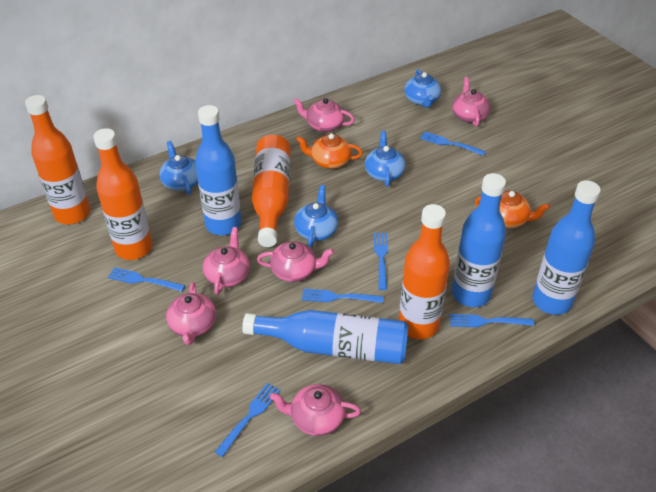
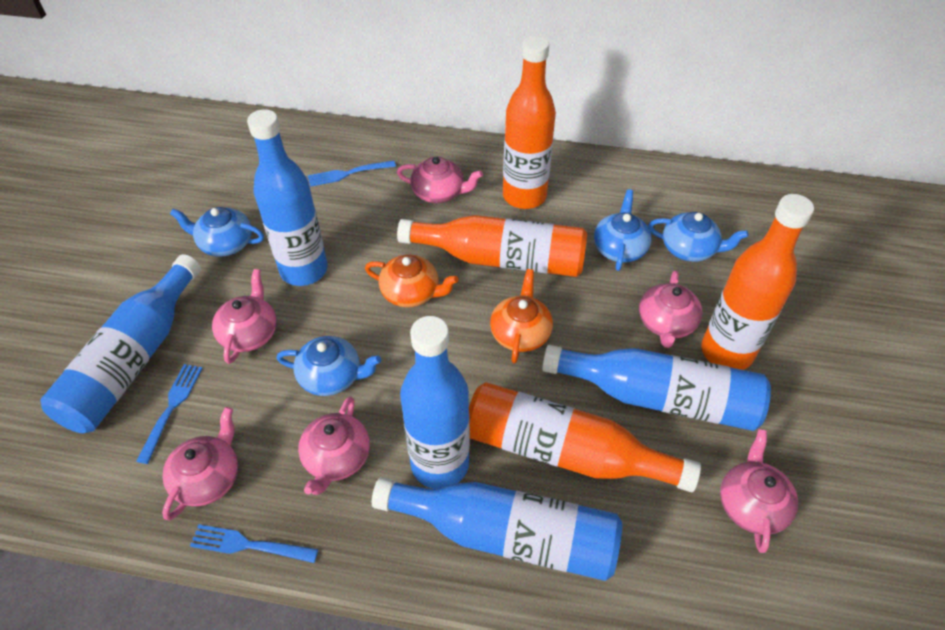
blue bottle: [195,105,242,235] [242,310,409,364] [452,173,506,307] [533,180,601,315] = 4 -> [40,254,201,433] [247,109,328,286] [372,477,622,581] [400,316,470,489] [542,345,771,431] = 5
blue fork: [108,267,185,292] [215,383,280,457] [302,289,383,303] [374,232,388,290] [420,131,486,156] [450,314,534,327] = 6 -> [136,364,202,464] [190,524,318,563] [308,160,396,187] = 3

